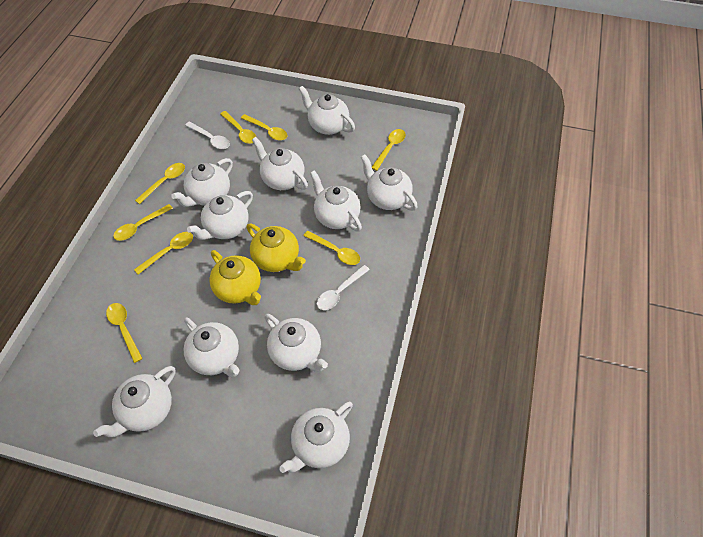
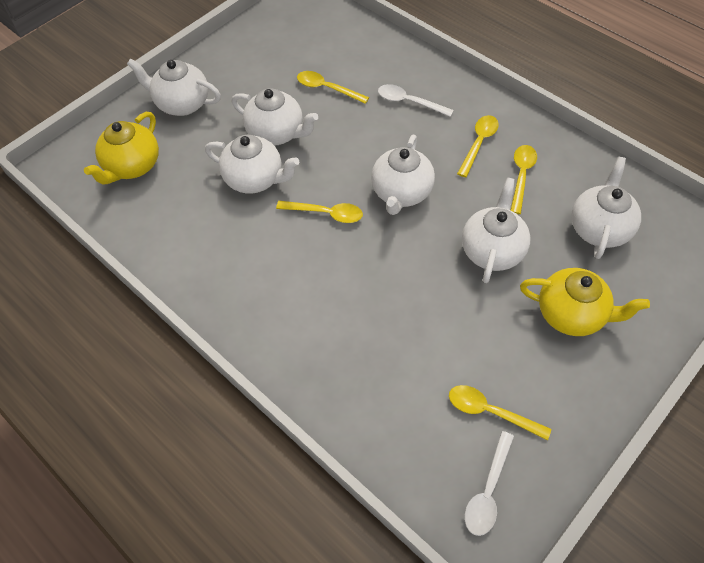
white teapot: [93,366,176,437] [171,158,233,207] [183,317,239,377] [187,191,253,240] [252,137,308,190] [265,314,328,372] [279,401,353,473] [299,86,355,135] [310,170,362,231] [361,154,417,211] = 10 -> [127,58,221,116] [205,135,299,194] [232,89,318,146] [371,135,435,215] [462,178,530,283] [571,157,641,259] = 6
yellow spoon: [106,303,143,363] [113,204,173,241] [134,232,193,275] [135,163,185,204] [220,111,256,144] [241,114,287,141] [303,231,360,265] [372,129,406,171] = 8 -> [276,201,363,223] [297,71,369,104] [449,385,551,440] [457,115,499,177] [511,145,537,214] = 5

